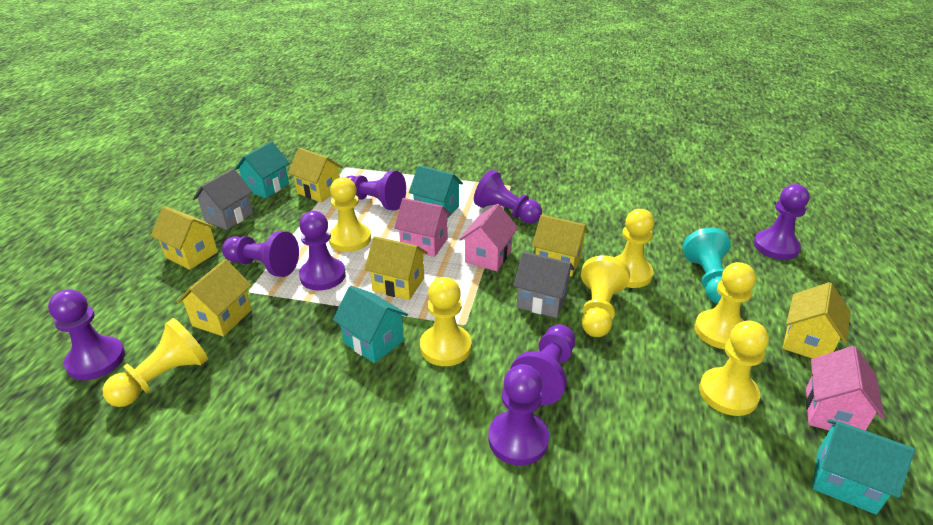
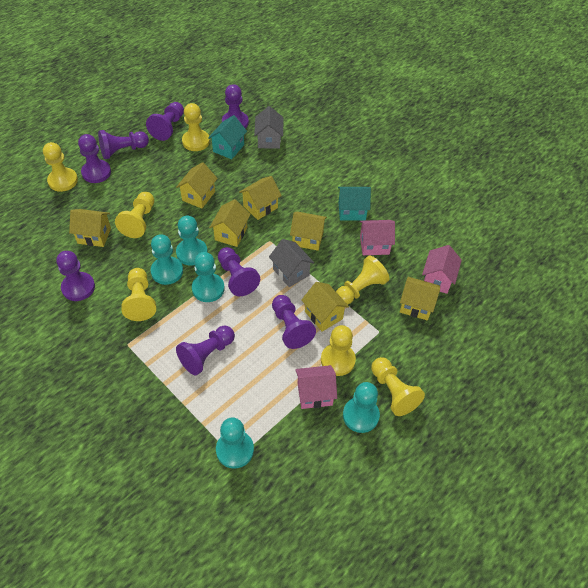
turquoise house: [235,141,289,198] [333,286,408,363] [409,165,463,218] [813,419,915,515] = 4 -> [208,115,247,159] [338,187,371,220] = 2
turquoise pawn: [683,228,731,304] = 1 -> [150,234,183,285] [176,216,208,266] [192,252,225,302] [216,417,254,469] [343,382,380,433] = 5
yellow house: [151,206,218,270] [177,259,252,337] [288,148,343,202] [365,236,428,300] [532,215,588,277] [783,282,851,359] = 6 -> [69,209,111,247] [176,162,218,208] [209,199,251,247] [239,176,282,220] [290,212,327,251] [301,282,349,332] [400,277,440,321] = 7

